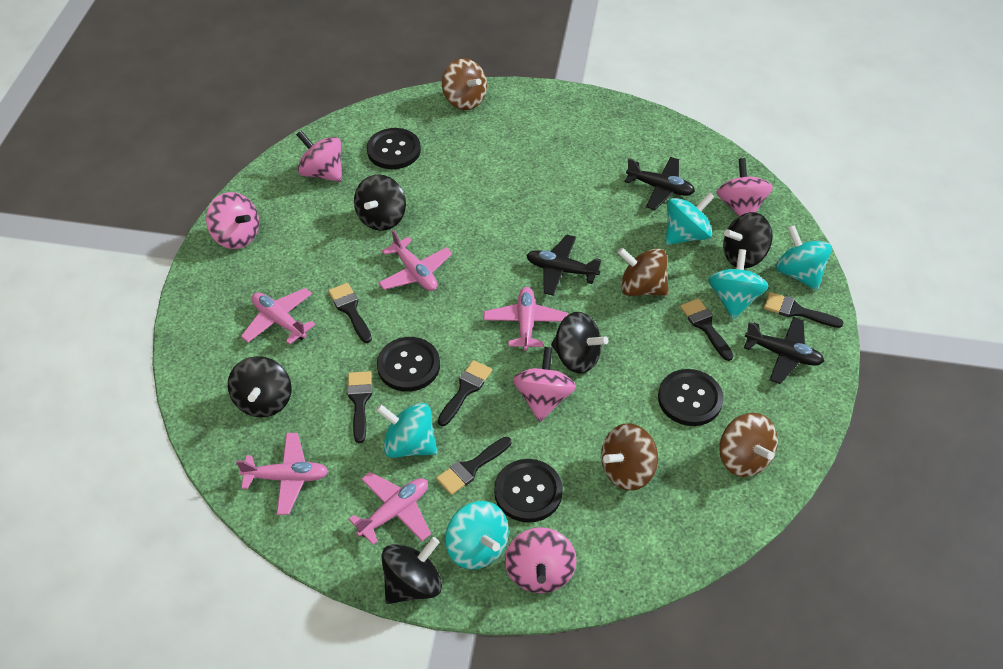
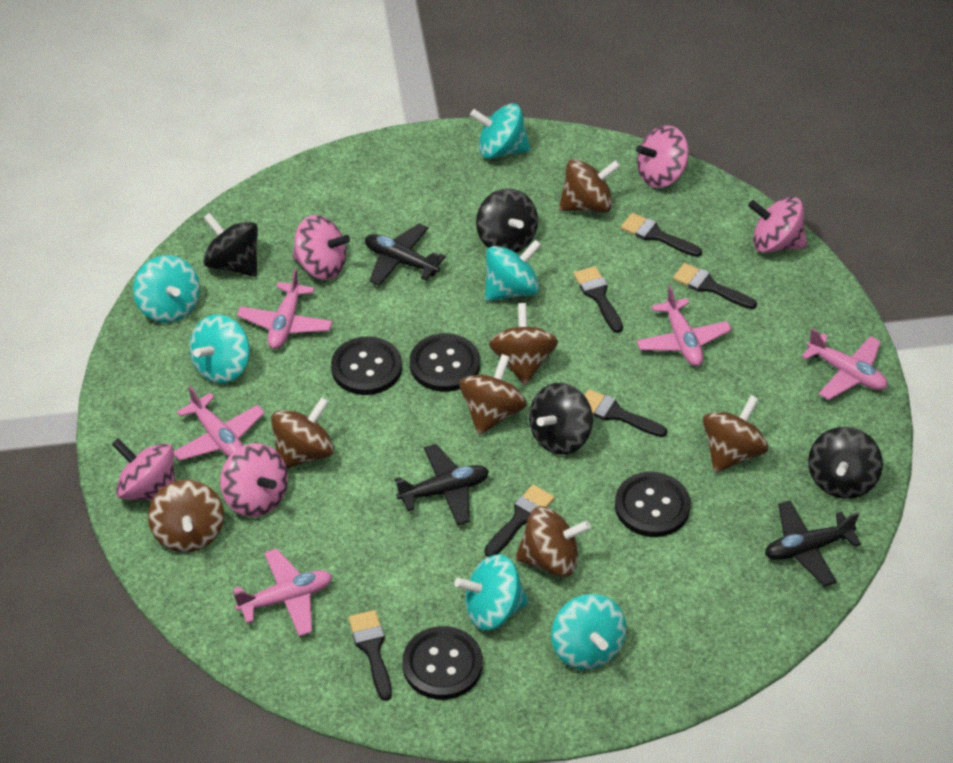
black spinning top: [228,356,292,417] [354,174,406,231] [381,537,442,604] [551,312,609,373] [723,212,772,269] = 5 -> [203,213,258,277] [476,189,538,252] [529,383,593,455] [808,427,883,499] = 4
brown spinning top: [442,58,487,110] [601,423,658,491] [618,248,669,296] [719,413,778,477] = 4 -> [148,479,224,552] [271,397,334,469] [459,354,527,435] [489,303,558,385] [515,506,591,577] [559,159,620,213] [703,395,769,473] = 7
turquoise spinning top: [376,403,438,458] [445,501,509,569] [666,192,715,245] [708,249,768,319] [776,225,832,290] = 5 -> [133,255,200,323] [189,314,250,384] [454,554,529,630] [470,103,531,159] [485,239,541,301] [551,594,626,670] = 6

